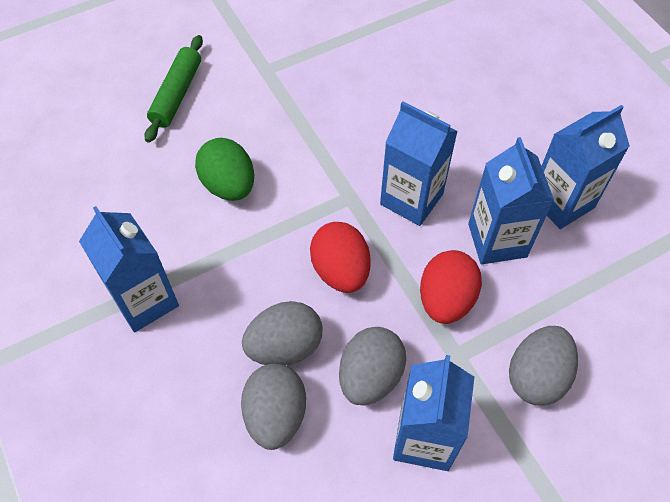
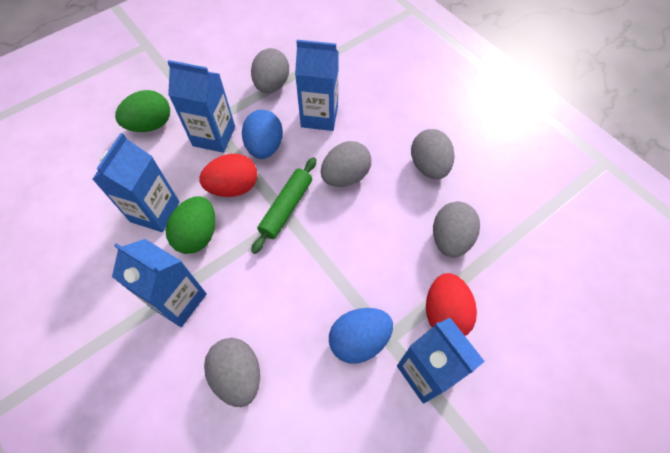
blue egg: none = 0 -> [242,110,283,159] [329,308,393,364] = 2
green egg: [195,138,254,201] = 1 -> [115,90,170,132] [166,196,215,254] = 2
grey egg: [241,364,306,450] [242,301,323,365] [339,327,406,405] [509,326,578,406] = 4 -> [204,338,260,407] [251,48,289,93] [321,141,371,187] [411,129,455,180] [433,202,480,258] = 5

